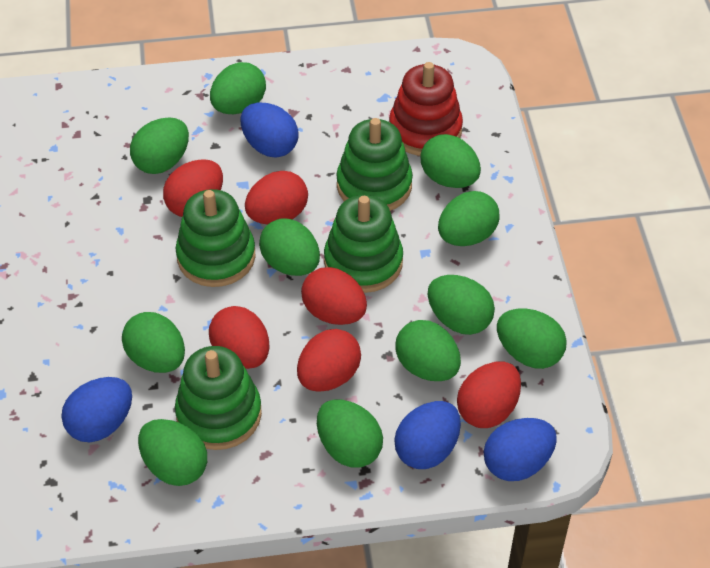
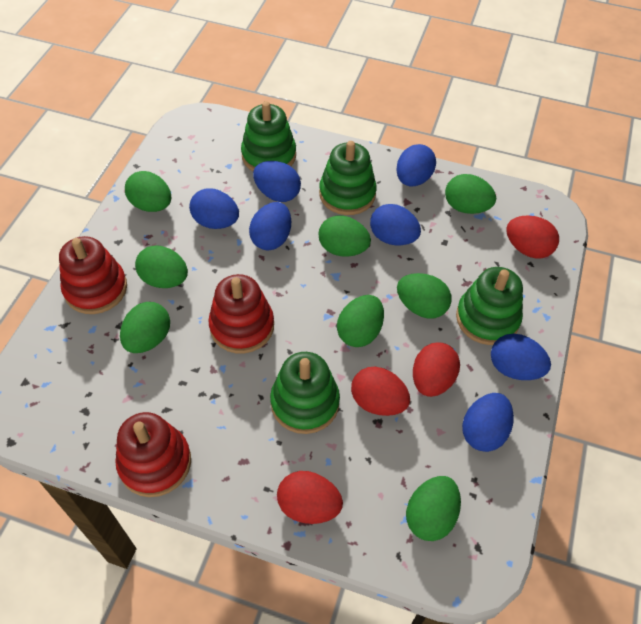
blue egg: [61,377,132,442] [241,102,298,157] [394,401,461,469] [484,418,557,481] = 4 -> [189,188,239,229] [249,202,291,250] [253,161,301,202] [370,204,421,245] [396,144,436,186] [462,393,514,452] [491,334,551,380] = 7
green egg: [122,312,185,373] [130,117,189,174] [138,419,207,486] [210,62,266,114] [259,218,320,276] [317,399,383,468] [395,320,461,381] [420,134,481,188] [428,275,495,335] [438,191,499,246] [497,308,567,369] = 11 -> [120,302,170,353] [125,171,171,212] [135,245,188,288] [318,216,371,257] [337,295,384,347] [397,273,452,319] [406,476,461,541] [445,174,496,214] = 8
red egg: [163,159,223,217] [209,306,269,369] [245,171,308,225] [297,329,361,391] [301,267,367,325] [457,361,521,428] = 6 -> [277,471,343,524] [351,367,410,416] [413,343,460,397] [506,215,559,259] = 4
red stacking toy: [389,62,463,156] = 1 -> [59,236,127,314] [115,412,191,497] [208,274,274,354] = 3

